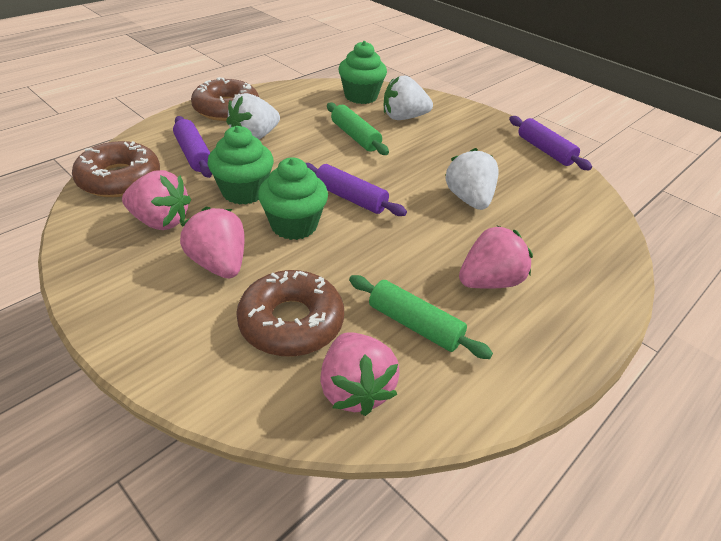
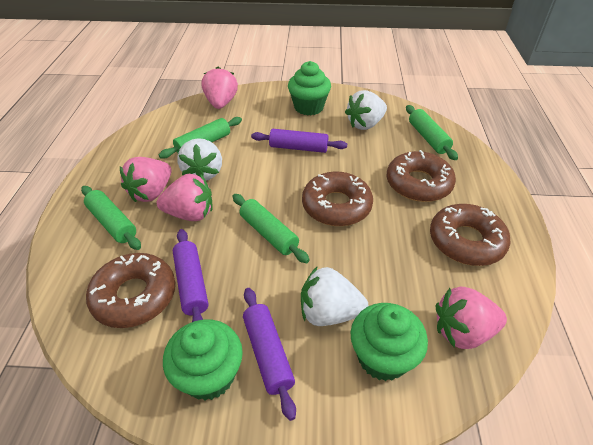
brown donut: [72,141,160,197] [191,77,259,121] [236,270,344,356] = 3 -> [86,253,175,328] [302,171,373,226] [387,150,456,202] [430,204,511,266] = 4
green rolling pin: [327,103,389,155] [349,275,493,359] = 2 -> [81,186,141,250] [159,117,242,158] [232,194,310,263] [406,105,458,160] = 4

